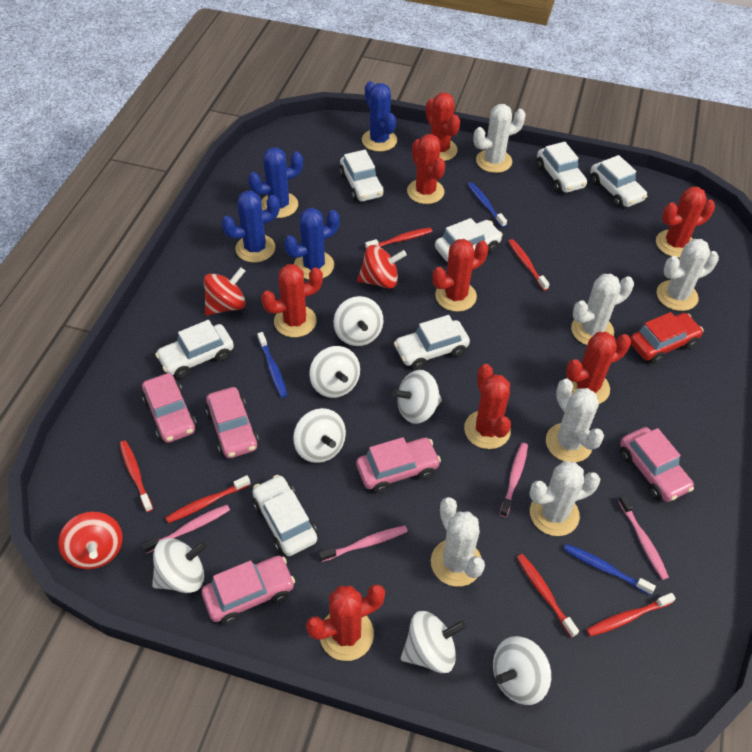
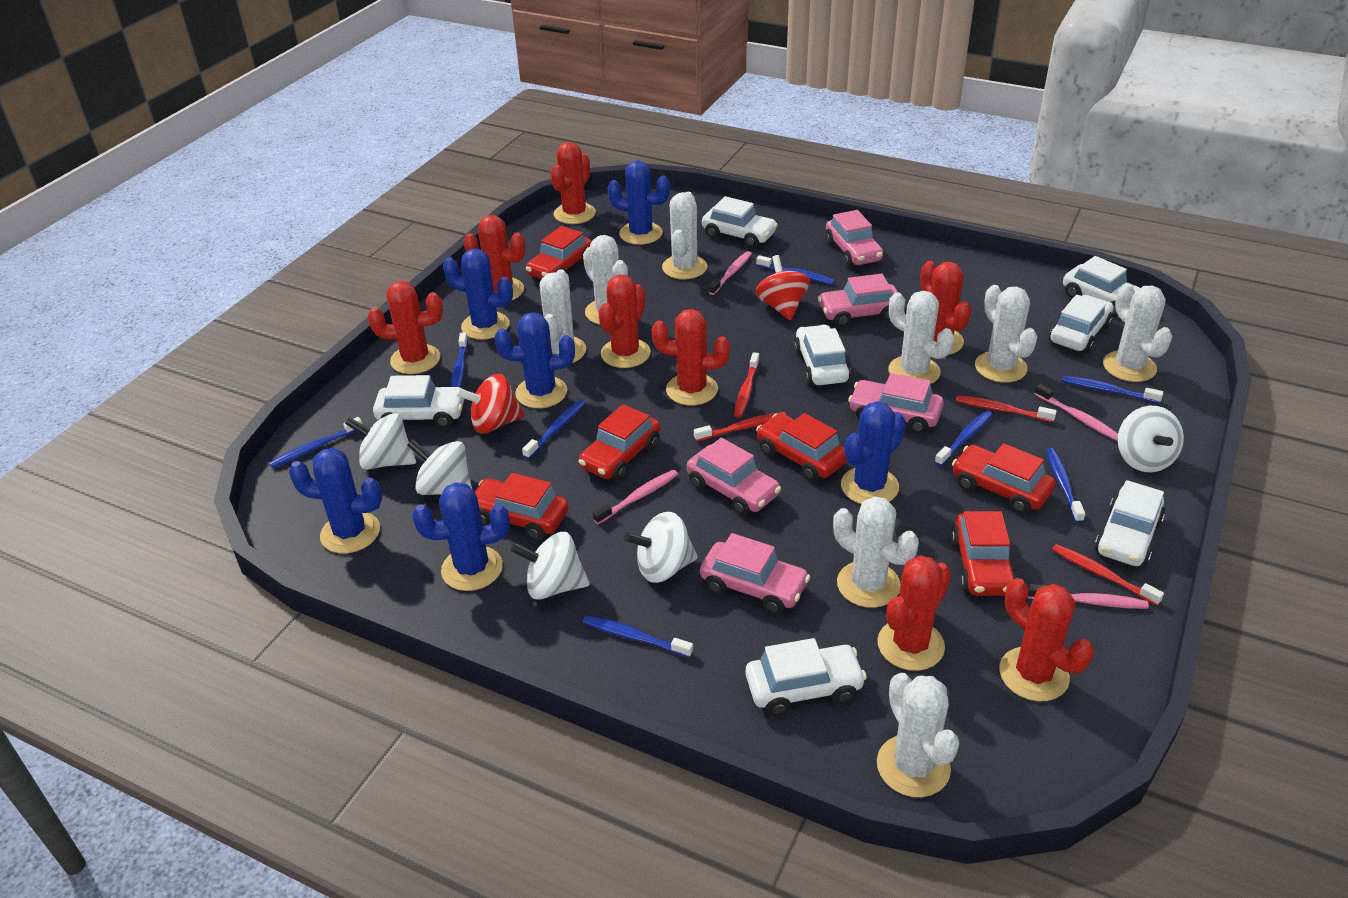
blue cactus: [222,191,280,263] [248,148,303,218] [284,208,340,280] [362,81,397,152] = 4 -> [289,448,382,554] [412,482,510,591] [443,249,513,340] [495,312,575,408] [607,160,670,245] [841,401,906,504] = 6
blue toothbrush: [257,332,287,398] [467,182,507,228] [564,544,656,595] = 3 -> [269,417,362,468] [451,332,468,388] [522,400,585,459] [583,615,693,658] [756,255,835,285] [935,411,993,466] [1046,448,1085,523] [1061,376,1163,403] = 8
red car: [630,312,704,364] = 1 -> [475,473,569,540] [526,226,592,279] [578,404,660,481] [756,413,847,481] [951,511,1017,596] [952,443,1056,514] = 6
red spinning top: [58,512,123,569] [204,267,246,316] [357,245,407,289] = 3 -> [456,374,525,434] [755,255,810,320] = 2
red toothbrush: [119,441,153,512] [165,475,251,523] [365,228,432,249] [508,239,550,291] [517,554,579,638] [586,593,676,637] = 6 -> [694,412,786,442] [734,352,760,418] [956,395,1057,422] [1052,544,1164,606] = 4
white cactus: [431,497,485,587] [473,104,526,173] [529,461,600,536] [546,379,604,462] [571,274,634,345] [657,239,719,311] = 6 -> [539,270,586,363] [583,235,628,325] [662,192,707,279] [833,496,919,608] [877,673,959,797] [888,291,954,384] [975,285,1038,383] [1103,283,1172,382] = 8
white spinning top: [152,538,207,593] [293,408,346,463] [309,346,360,398] [334,296,383,346] [392,370,442,424] [401,611,467,673] [493,636,551,705] = 7 -> [345,413,416,470] [407,439,472,495] [510,532,590,600] [624,512,698,583] [1117,406,1184,472] = 5

